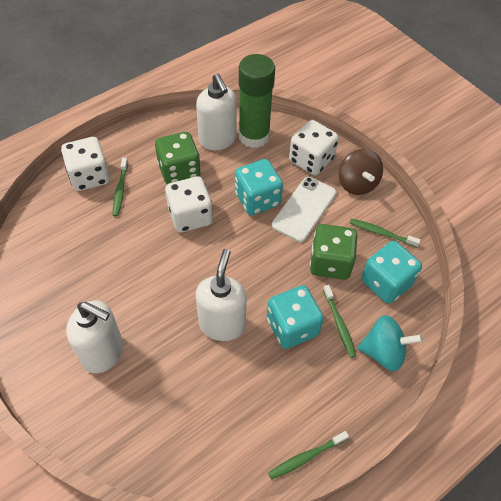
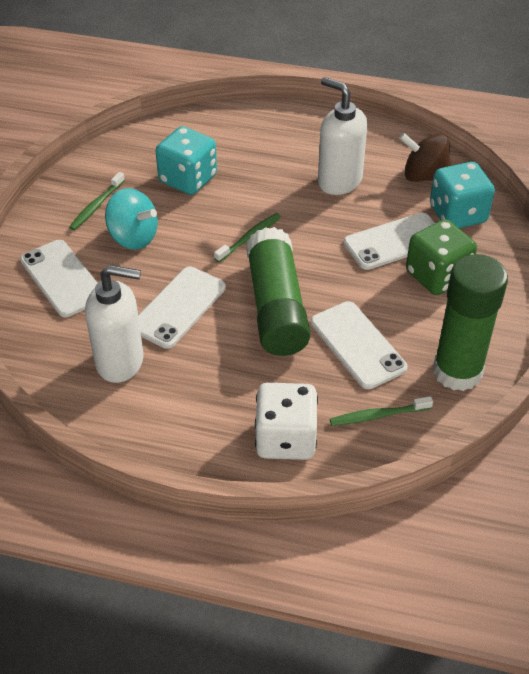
green dice: [155,132,201,184] [310,224,358,280] = 2 -> [406,219,477,295] = 1
green glue stick: [239,54,275,148] = 1 -> [246,227,310,356] [433,254,508,391] = 2
green toothbrush: [113,158,128,217] [268,431,349,480] [323,285,356,358] [350,219,421,247] = 4 -> [69,172,125,230] [214,213,281,262] [330,396,433,426] = 3
turquoise dice: [235,159,283,215] [267,285,324,349] [361,241,422,304] = 3 -> [155,126,217,195] [430,162,495,228] = 2
white dice: [61,137,110,191] [165,176,213,233] [289,120,339,176] = 3 -> [255,383,318,460] = 1
white phone: [272,177,337,242] = 1 -> [20,240,98,317] [138,267,226,349] [311,301,408,389] [344,212,435,270] = 4
white soap dispenser: [66,301,123,373] [196,74,237,150] [196,249,247,341] = 3 -> [85,265,144,383] [318,77,367,195] = 2

